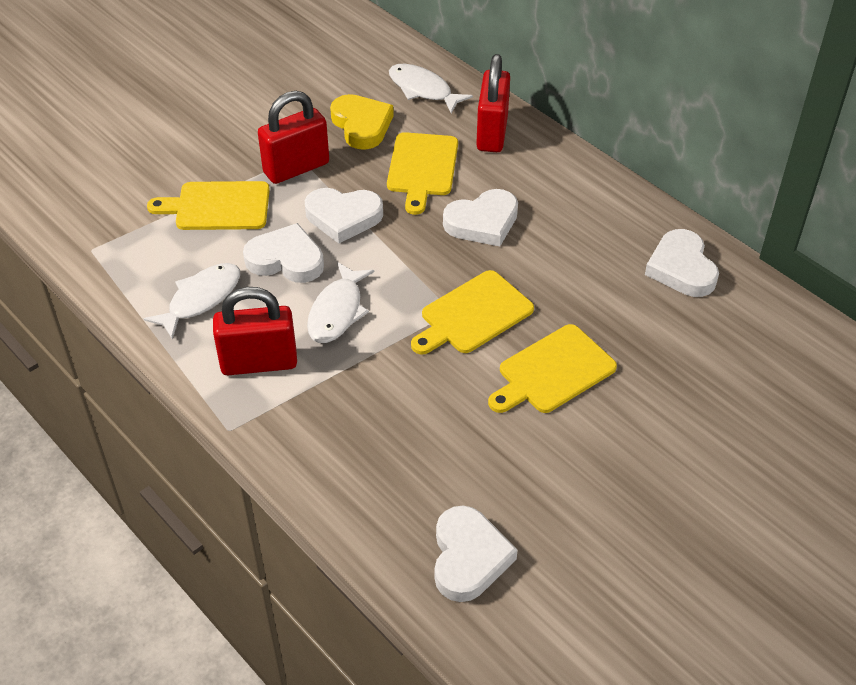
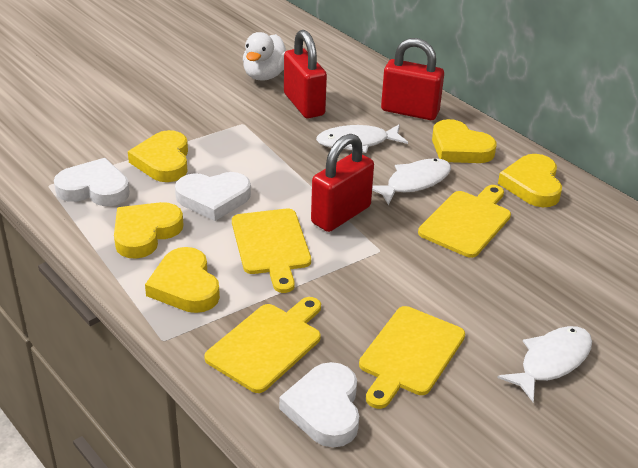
white duck: none = 0 -> [243,32,286,81] = 1
white heart: [243,223,324,283] [305,188,383,243] [434,506,518,602] [443,189,518,246] [645,229,719,297] = 5 -> [54,158,130,206] [175,172,251,221] [279,362,359,448] = 3
yellow heart: [330,94,394,150] = 1 -> [114,202,184,259] [128,130,188,182] [145,247,220,313] [432,119,497,163] [498,154,562,207] = 5

